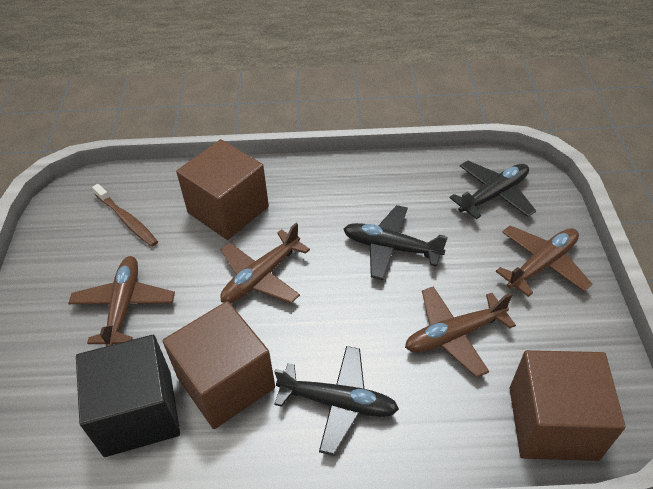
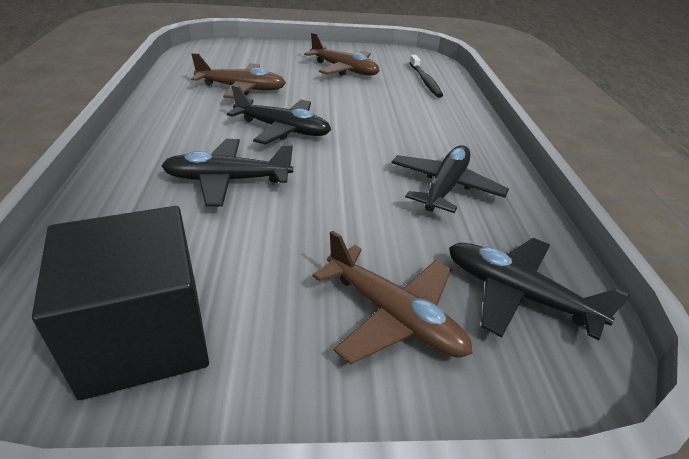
black plane: [274,346,399,456] [344,205,448,280] [449,160,536,219] = 3 -> [162,139,293,207] [227,85,331,144] [392,145,509,213] [449,238,630,340] = 4
black toothbrush: none = 0 -> [409,55,443,98] = 1
brown cube: [162,301,275,429] [176,139,269,240] [509,350,625,461] = 3 -> none = 0
brown plane: [68,256,175,346] [220,223,310,303] [405,286,516,377] [495,225,592,297] = 4 -> [191,53,286,99] [304,33,380,76] [312,230,473,364] = 3
brown toothbrush: [92,184,158,247] = 1 -> none = 0

